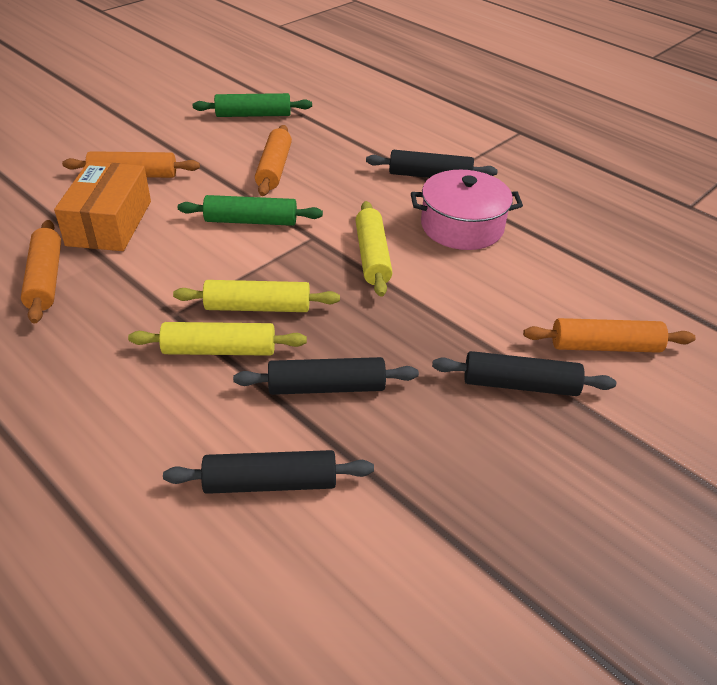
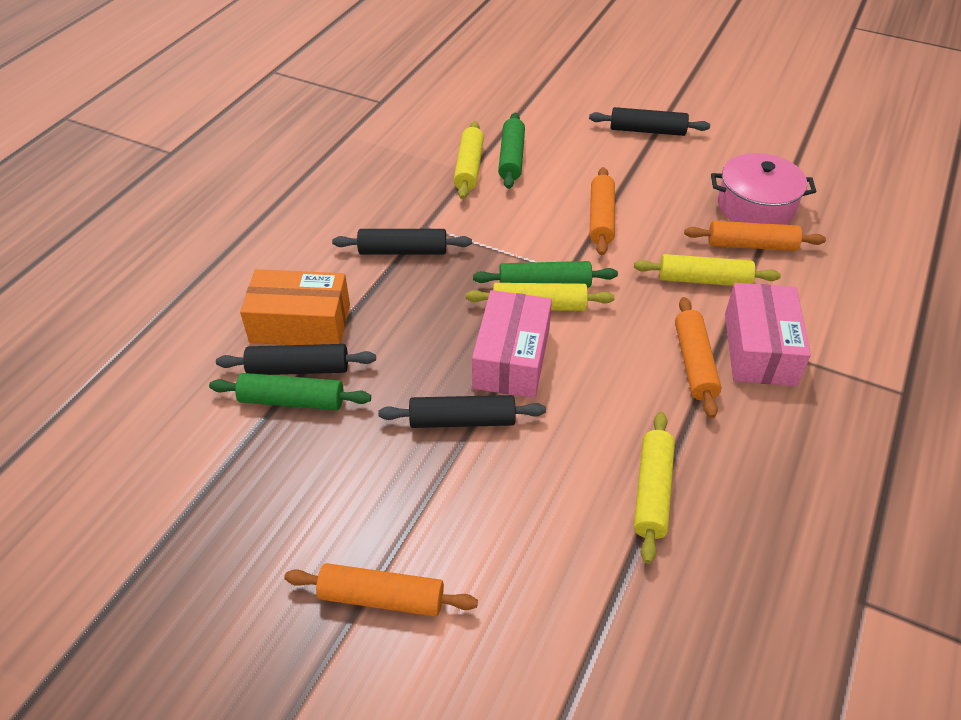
green rolling pin: [178,195,323,226] [192,93,312,117] = 2 -> [209,373,371,410] [473,261,618,288] [498,113,525,189] = 3
pink box: none = 0 -> [472,290,552,398] [725,283,811,386] = 2
yellow rolling pin: [128,322,307,356] [173,280,340,312] [356,201,393,297] = 3 -> [453,121,484,199] [466,283,615,311] [634,254,781,286] [634,412,675,564] = 4

